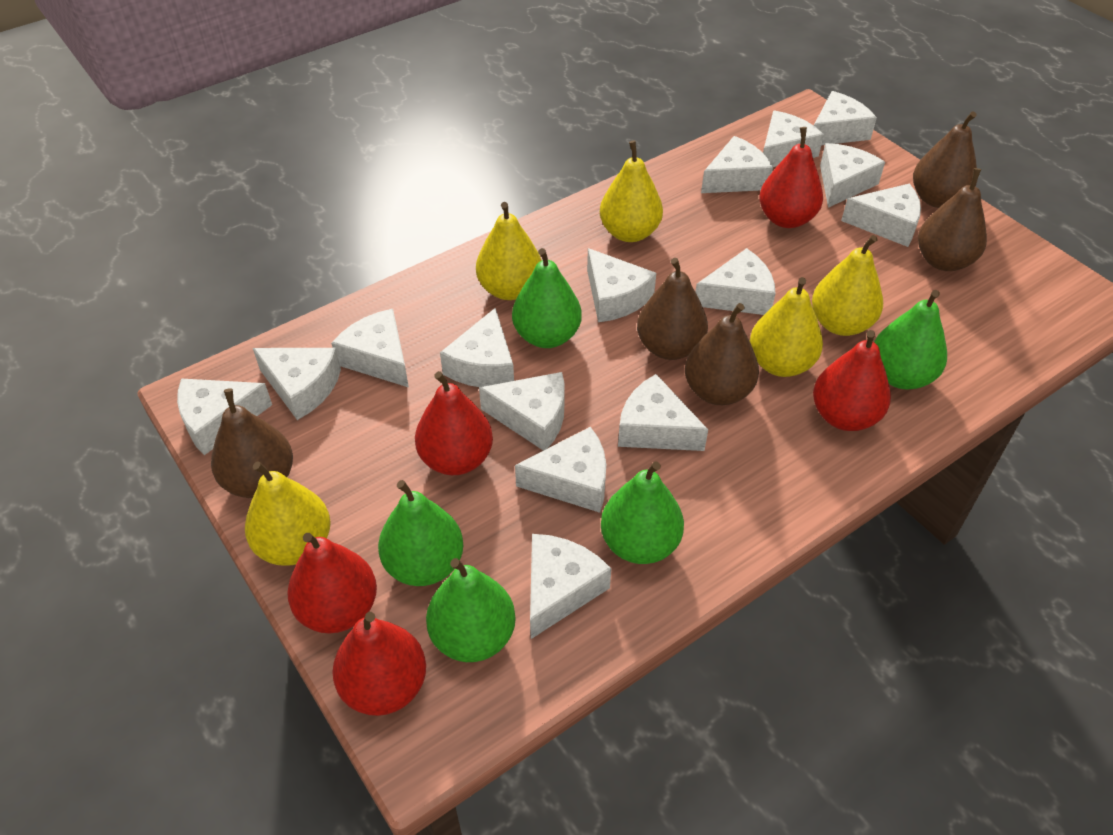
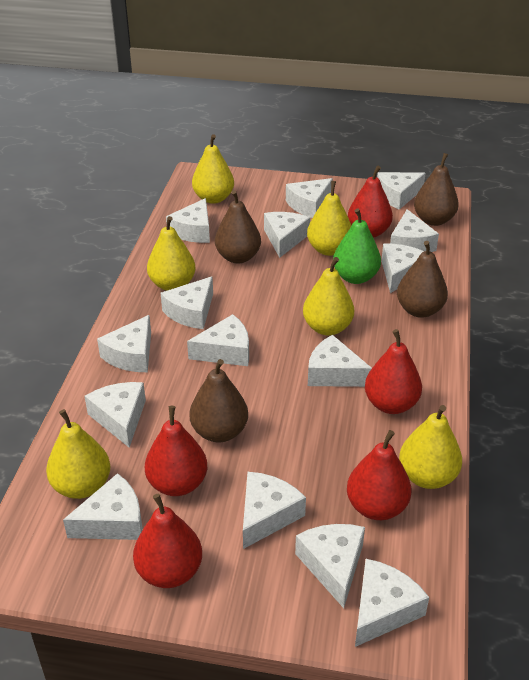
brown pear: [211,388,293,498] [637,258,708,360] [685,303,759,405] [913,111,977,208] [918,168,987,271] = 5 -> [189,359,248,443] [215,190,261,263] [397,241,448,318] [414,153,459,226] = 4
green pear: [378,480,464,586] [426,558,516,662] [512,248,582,348] [601,461,684,564] [874,290,947,389] = 5 -> [333,209,381,284] = 1
yellow pear: [245,462,331,566] [476,202,542,300] [600,140,663,242] [750,277,823,377] [812,235,883,336] = 5 -> [46,409,111,499] [147,216,196,291] [192,134,234,204] [303,257,354,336] [307,181,352,256] [399,405,462,489] = 6

